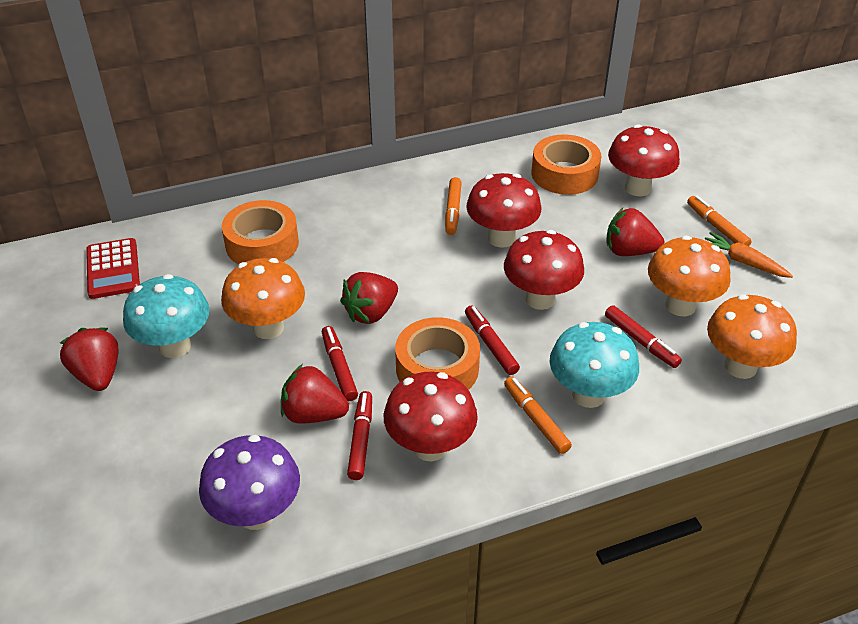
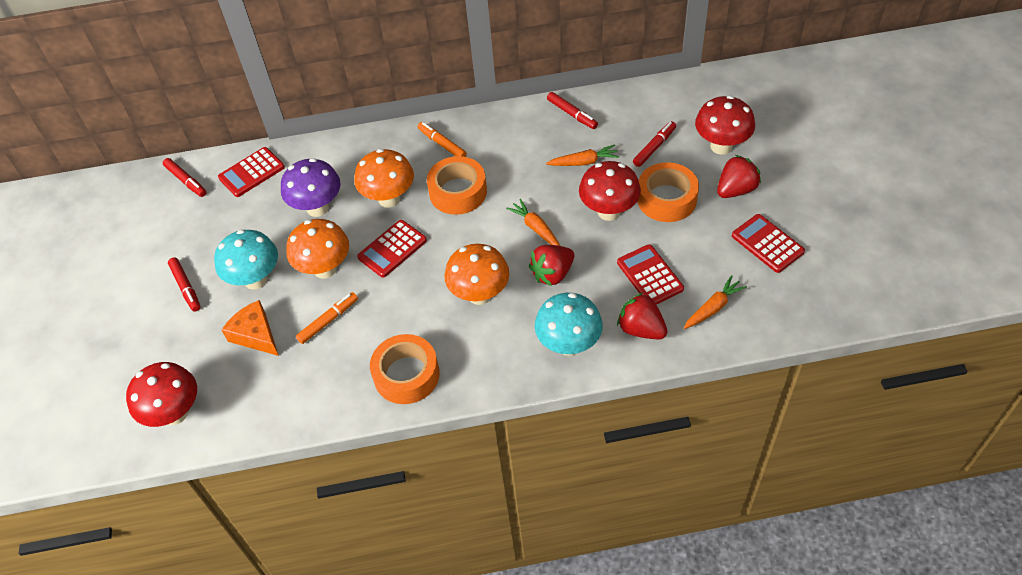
orange carrot: [705,232,793,278] = 1 -> [506,199,560,246] [546,144,619,166] [684,275,747,329] = 3
orange cheese: none = 0 -> [222,300,279,356] = 1
orange marker: [445,177,462,235] [504,376,572,454] [687,196,752,246] = 3 -> [296,292,358,344] [418,122,467,157] = 2
red calculator: [86,238,140,299] = 1 -> [218,147,285,197] [357,220,427,278] [617,244,684,305] [732,214,805,273] = 4
red mushroom: [384,371,478,462] [466,173,541,248] [504,230,584,310] [608,124,680,196] = 4 -> [126,362,197,427] [579,161,641,221] [695,96,755,155] = 3
red strawberry: [60,328,118,391] [281,364,349,424] [340,272,398,324] [607,208,664,256] = 4 -> [529,245,574,286] [617,293,667,339] [717,155,761,198] = 3

